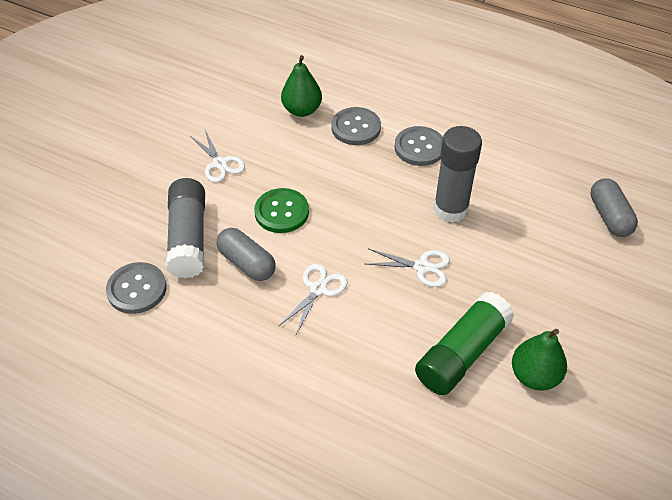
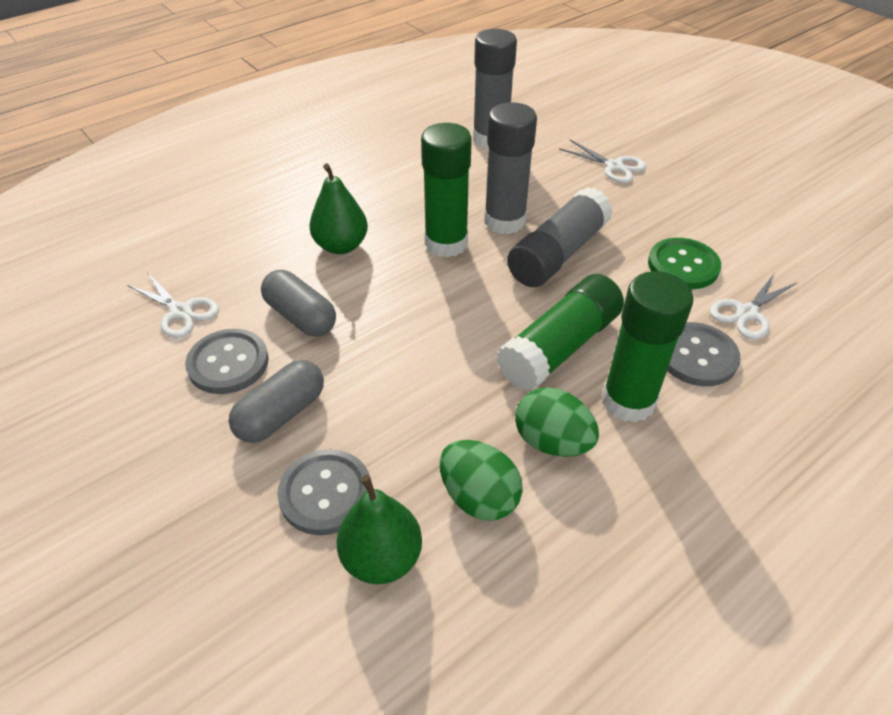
green egg: none = 0 -> [440,440,523,521] [515,387,599,457] = 2
green glue stick: [415,292,514,395] = 1 -> [421,123,472,257] [497,274,624,391] [602,271,694,423] = 3
grey glue stick: [166,178,205,278] [433,126,482,223] = 2 -> [473,29,517,149] [484,102,537,234] [507,187,613,287] = 3

